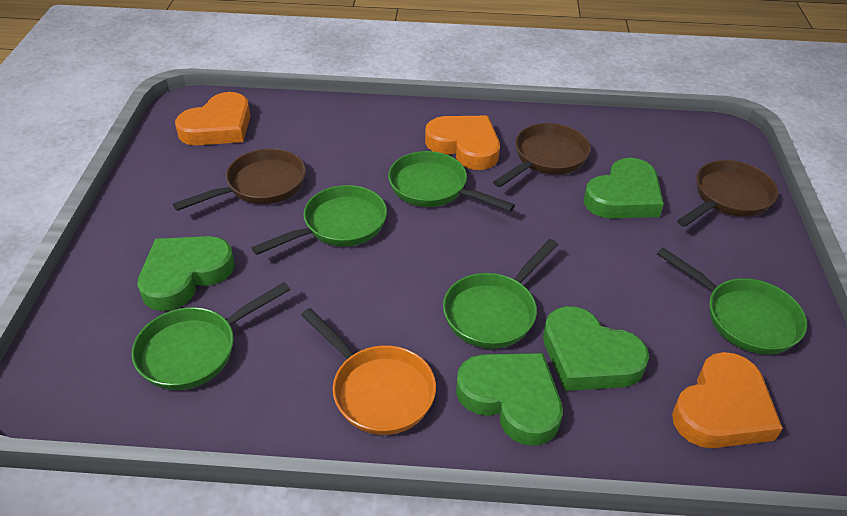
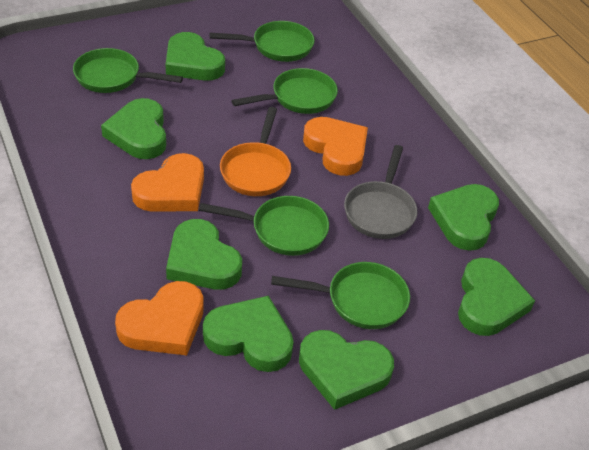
brown pan: [173,149,306,211] [493,123,591,187] [677,160,778,227] = 3 -> none = 0
green heart: [137,236,235,311] [456,353,563,446] [543,306,649,391] [584,158,664,219] = 4 -> [101,98,166,159] [166,32,225,81] [166,219,242,290] [203,296,294,372] [299,330,394,410] [428,184,499,251] [458,258,535,336] = 7
grey pan: none = 0 -> [344,145,418,239] = 1

